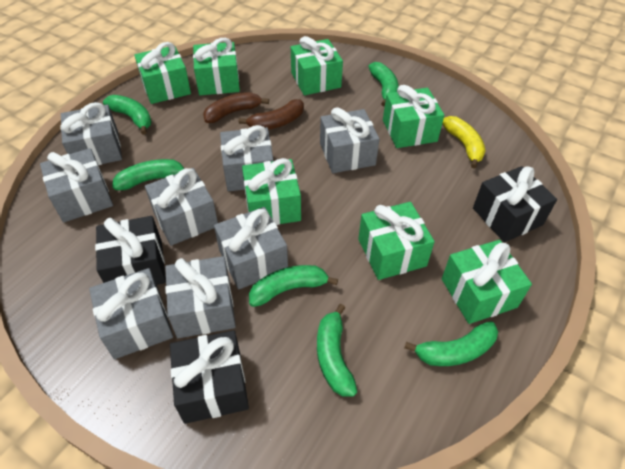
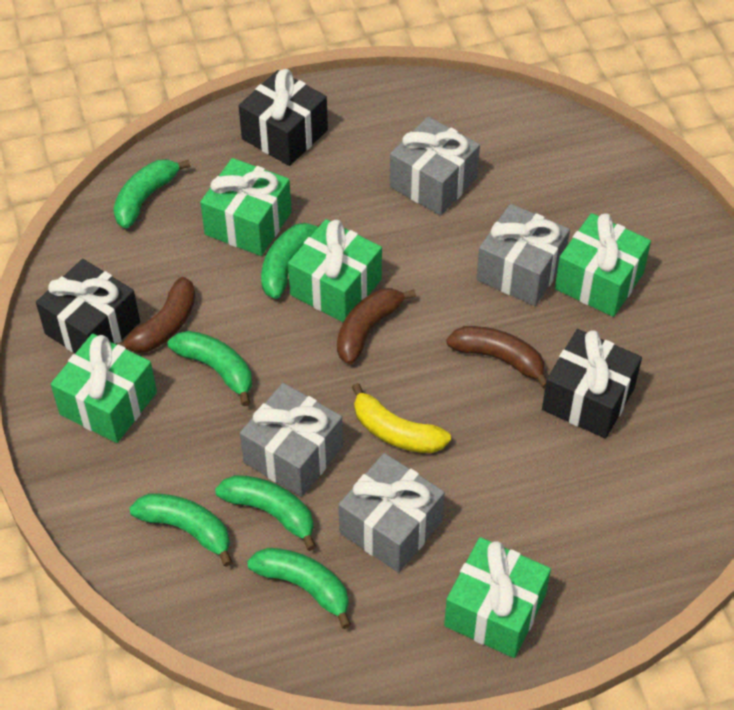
brown banana: [203,92,269,123] [239,99,304,129] = 2 -> [116,277,196,353] [337,288,416,364] [446,326,547,389] = 3
green gift: [134,42,191,104] [193,38,240,95] [242,158,301,225] [291,36,343,96] [358,202,435,280] [383,85,444,148] [442,240,532,324] = 7 -> [51,333,157,443] [200,158,292,256] [288,219,382,322] [444,537,551,658] [555,213,651,317] = 5
grey gift: [40,148,113,222] [60,102,122,165] [89,268,173,359] [145,168,218,246] [165,256,236,338] [214,207,288,289] [220,125,273,191] [320,107,380,173] = 8 -> [240,383,343,497] [338,453,445,573] [390,117,480,215] [476,204,570,306] = 4

